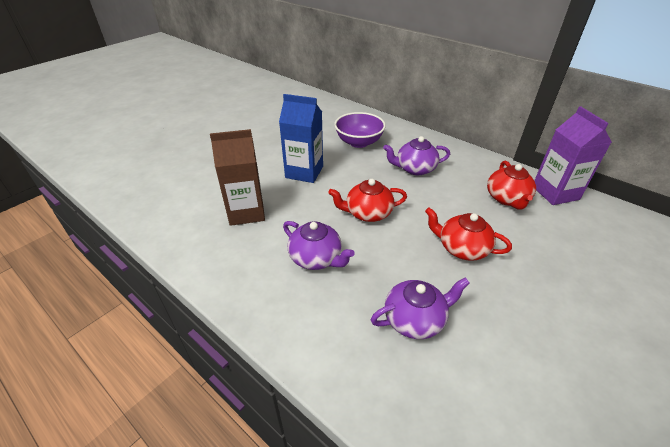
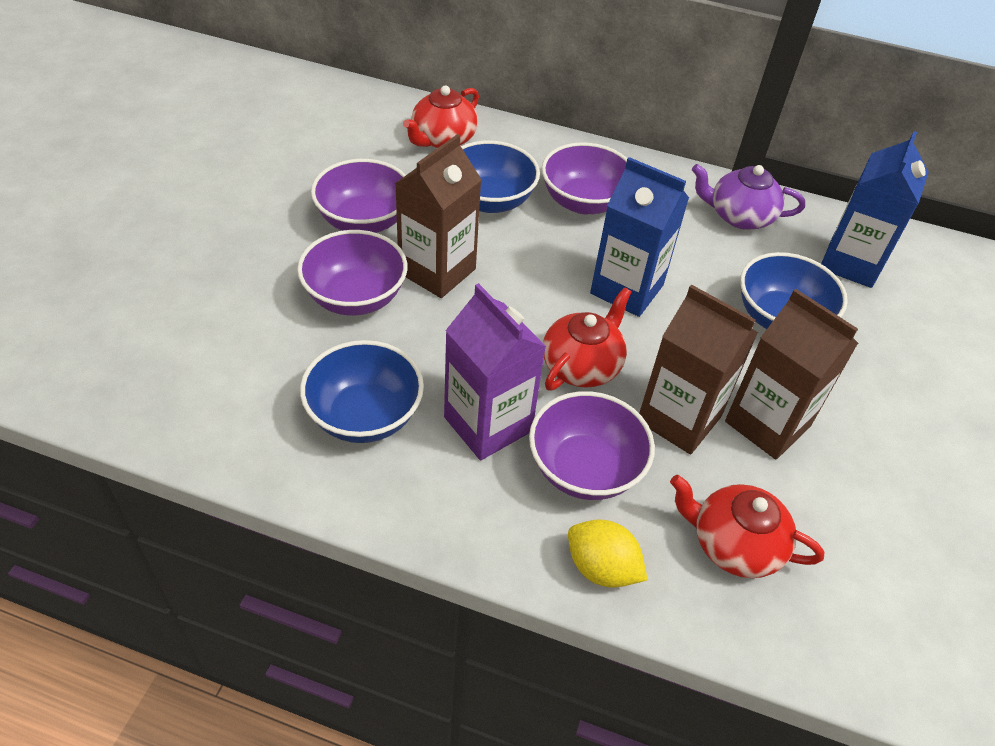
blue bowl: none = 0 -> [300,340,424,443] [461,141,540,213] [740,252,848,329] = 3
blue carton: [279,94,323,183] = 1 -> [590,157,689,317] [821,131,929,288] = 2
brown carton: [210,129,265,226] = 1 -> [395,134,482,298] [639,285,758,454] [725,289,858,460] = 3
purple bowl: [334,112,386,148] = 1 -> [297,230,407,315] [311,159,406,233] [529,391,655,500] [542,142,628,214] = 4
purple teapot: [283,221,355,270] [371,277,470,339] [383,136,450,175] = 3 -> [692,164,805,230] = 1
yellow lemon: none = 0 -> [568,519,647,588] = 1

